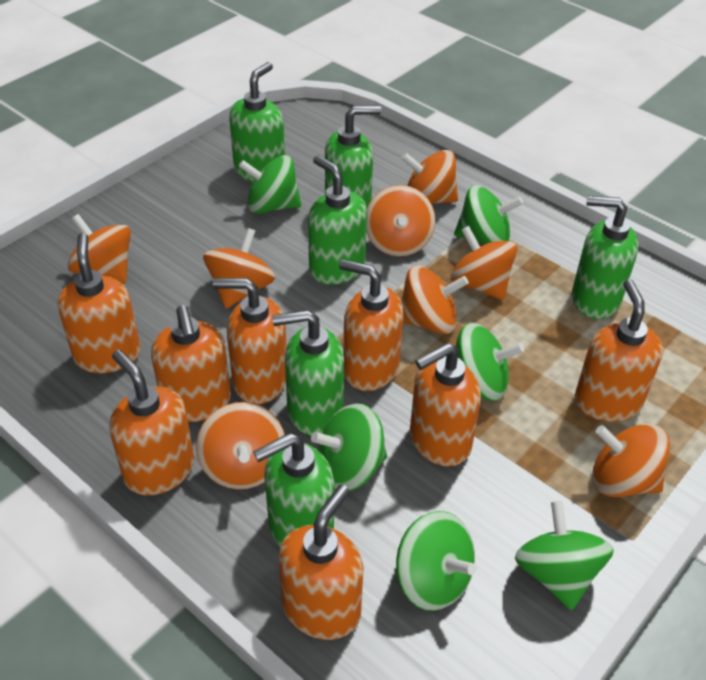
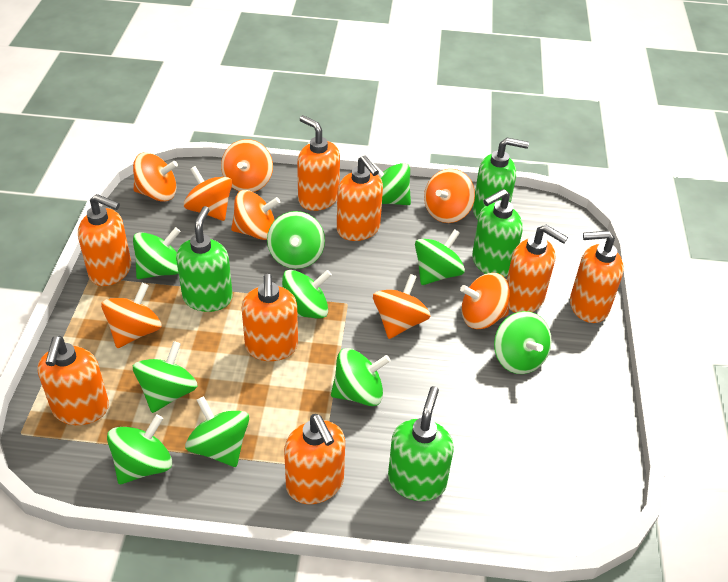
green soap dispenser: [229,62,285,182] [253,433,334,546] [272,310,344,436] [308,155,367,285] [325,105,381,208] [572,196,638,319] = 6 -> [176,206,233,312] [388,386,454,501] [472,189,523,277] [473,138,529,220] = 4
green spinning top: [239,155,302,214] [311,403,387,491] [396,511,477,611] [454,185,523,245] [455,323,524,401] [515,501,614,610] = 6 -> [107,414,172,485] [133,227,181,279] [133,341,198,413] [185,396,249,467] [267,211,325,269] [282,270,332,319] [331,348,391,406] [371,161,411,205] [415,229,465,285] [494,311,552,374] = 10

